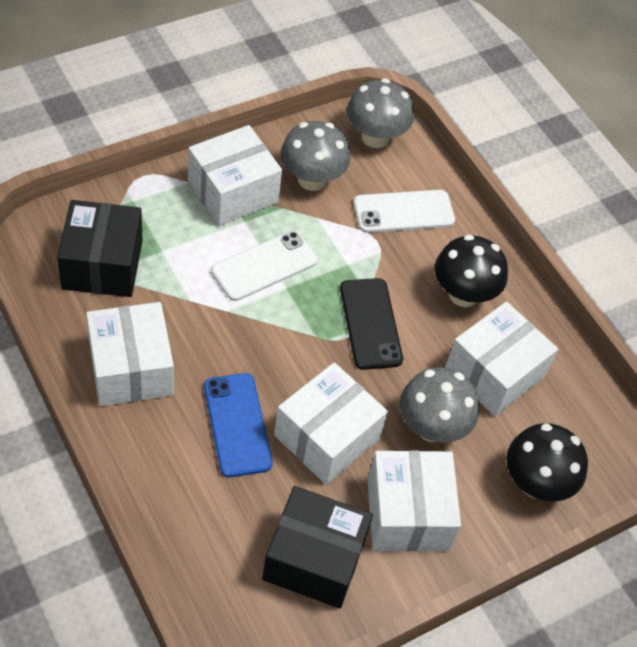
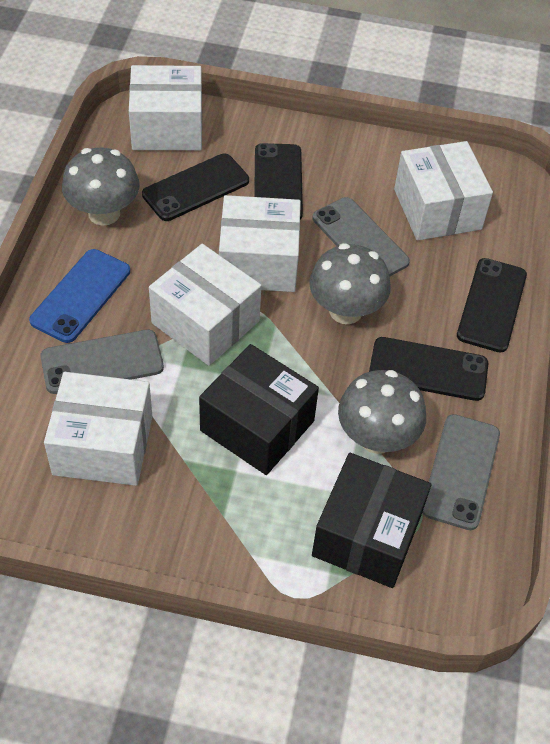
black mushroom: [435,235,508,307] [506,423,588,501] = 2 -> none = 0
black phone: [340,278,403,370] = 1 -> [142,154,249,221] [254,143,303,219] [369,337,488,401] [457,258,527,353] = 4
grey phone: none = 0 -> [40,330,164,394] [313,197,410,276] [422,414,500,530] = 3
white phone: [211,231,318,301] [353,190,455,233] = 2 -> none = 0

